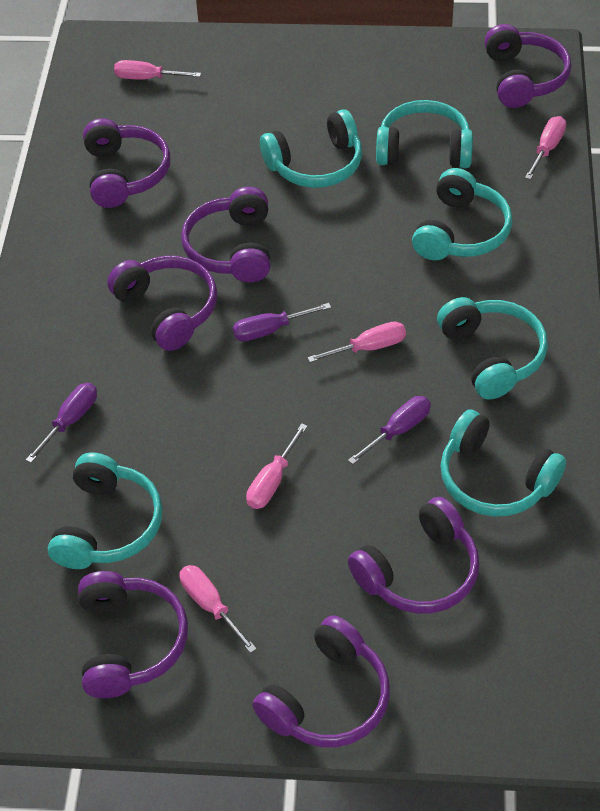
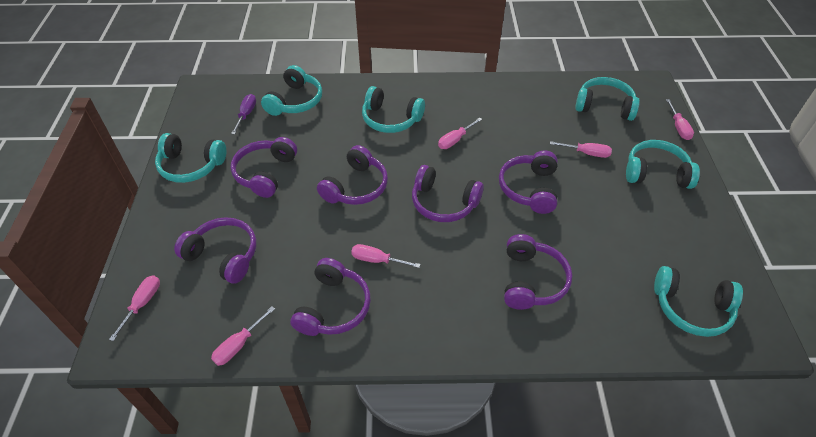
pink screwdriver: [114,60,201,80] [179,565,257,653] [246,423,308,509] [307,322,406,363] [525,116,566,180] = 5 -> [109,275,160,341] [211,306,275,366] [351,244,421,268] [438,118,482,149] [550,141,612,158] [666,99,694,140] = 6
purple screwdriver: [26,383,97,463] [233,303,331,341] [348,396,431,464] = 3 -> [231,94,256,135] = 1

